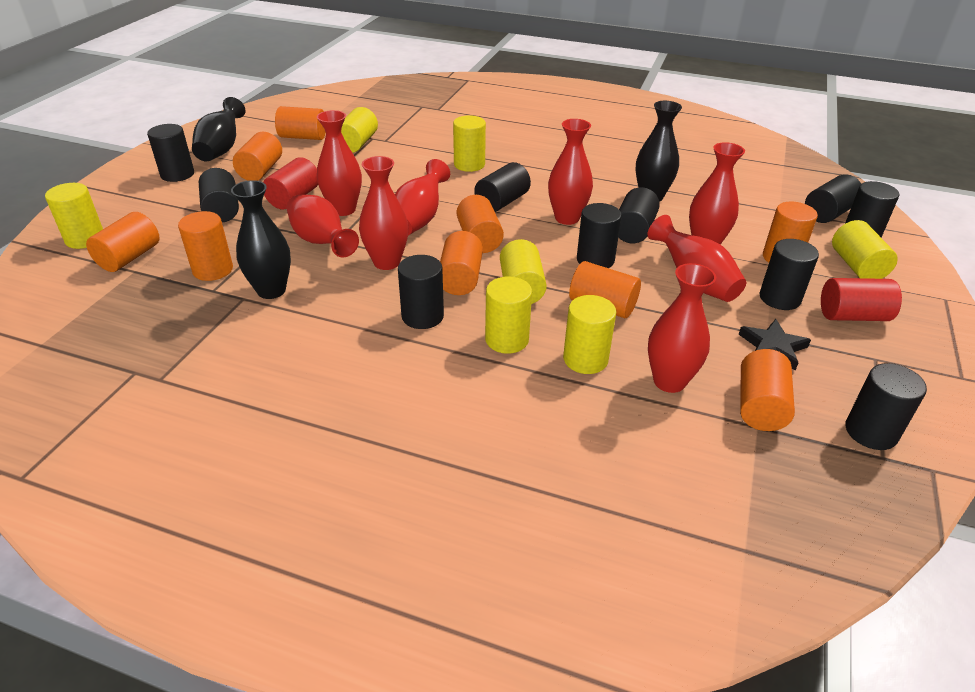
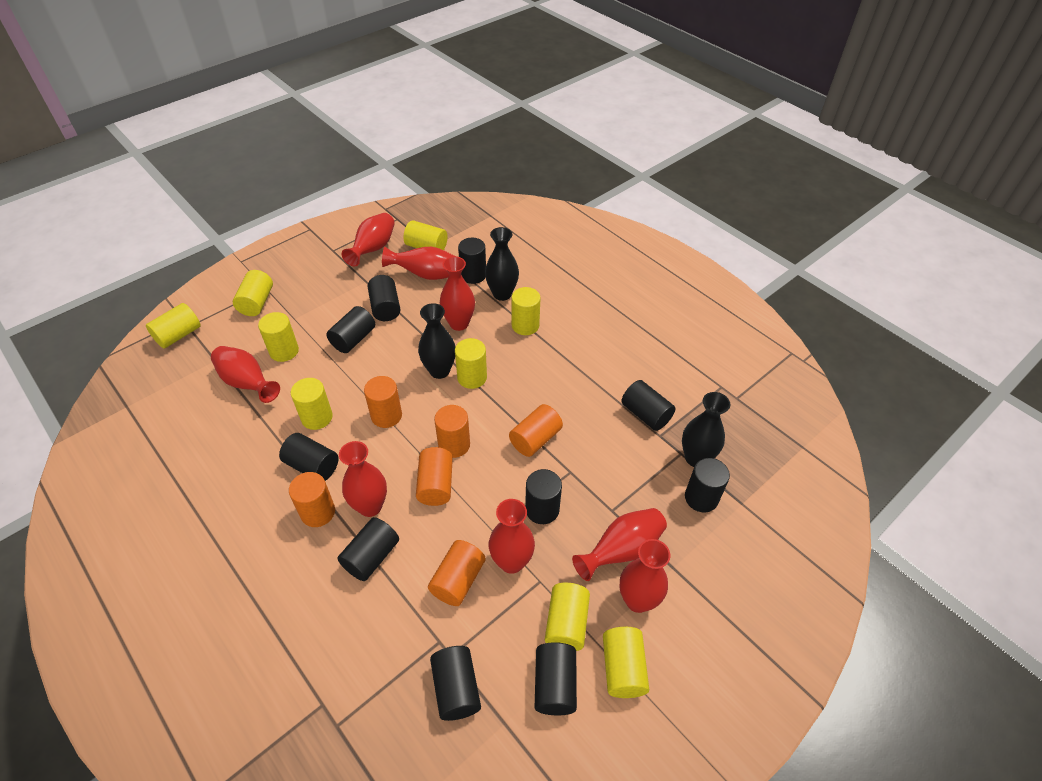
black star: [739,319,811,371] = 1 -> none = 0
orange cylinder: [86,212,160,272] [178,211,233,281] [233,132,282,181] [275,106,326,140] [440,231,483,295] [457,195,504,253] [569,261,641,318] [740,349,795,431] [763,202,818,263] = 9 -> [289,472,335,527] [364,376,402,428] [416,447,453,506] [428,540,486,606] [434,405,470,458] [509,404,563,457] = 6
red cylinder: [263,157,318,209] [821,278,902,321] = 2 -> none = 0
yellow cylinder: [45,183,103,249] [341,107,378,153] [453,115,486,172] [485,276,532,354] [500,239,547,304] [563,295,616,374] [832,220,898,279] = 7 -> [146,303,201,348] [233,270,273,316] [258,312,299,362] [291,378,333,430] [403,220,447,250] [455,338,487,389] [511,287,541,335] [545,583,590,651] [603,627,649,698] = 9

